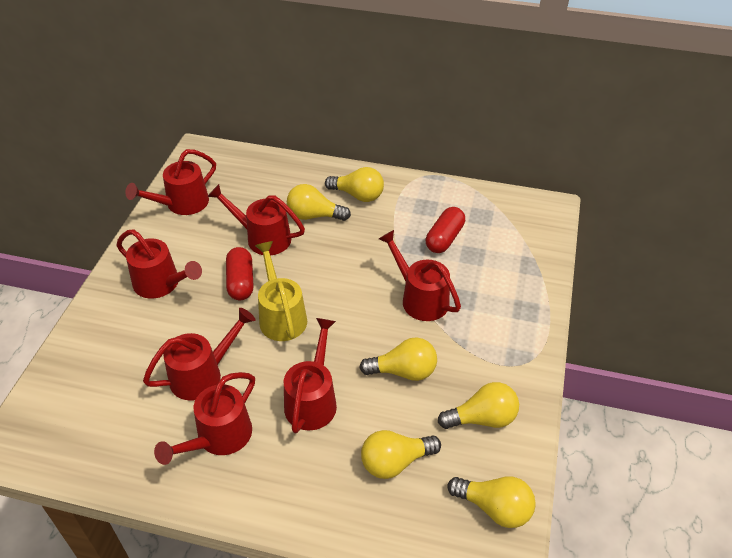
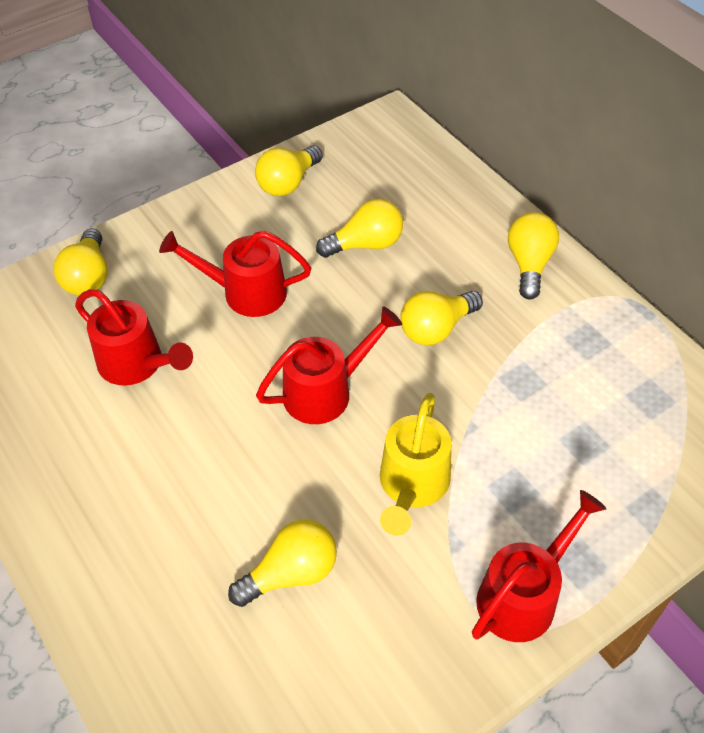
red capsule: [226,247,254,300] [426,207,465,253] = 2 -> none = 0
red watering can: [116,229,202,299] [125,149,216,215] [143,308,255,401] [154,372,255,465] [207,184,305,255] [284,318,337,433] [379,230,461,321] = 7 -> [75,289,193,386] [159,231,311,317] [256,306,402,424] [472,490,606,642] = 4

